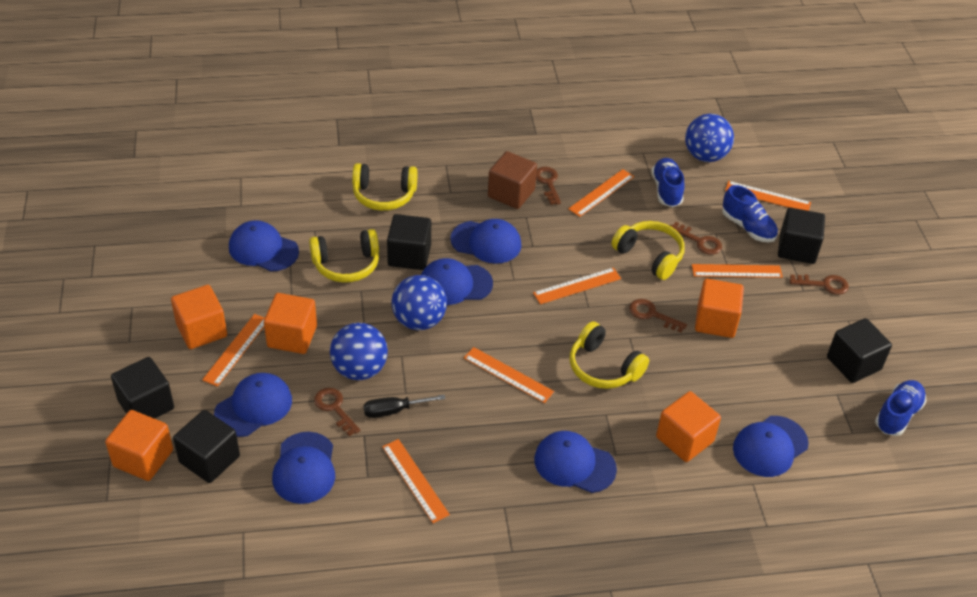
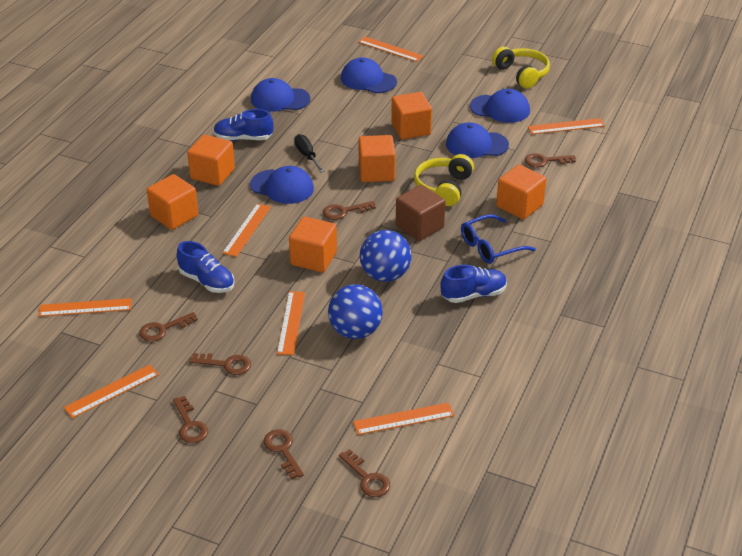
black cube: [111,357,174,419] [173,410,240,483] [387,214,431,270] [778,208,825,264] [827,318,892,383] = 5 -> none = 0
blue ball: [330,323,388,380] [392,275,447,330] [685,114,734,162] = 3 -> [328,284,383,339] [360,230,412,282] = 2
blue cap: [214,373,292,437] [229,220,299,272] [272,432,335,504] [421,258,493,305] [450,219,522,264] [534,431,617,493] [733,416,809,477] = 7 -> [250,166,314,204] [251,78,310,112] [341,57,397,93] [446,122,509,158] [470,89,530,123] = 5
blue glasses: none = 0 -> [461,214,536,264] = 1
brown key: [314,388,360,436] [536,167,561,205] [629,299,687,333] [671,222,722,255] [789,274,849,295] = 5 -> [139,312,198,342] [173,396,208,443] [189,353,251,375] [263,429,304,479] [323,201,376,220] [339,449,390,497] [525,153,576,168] = 7
orange cube: [105,410,173,481] [171,285,227,349] [264,293,317,354] [656,391,721,462] [695,279,744,338] = 5 -> [147,174,198,230] [187,135,235,186] [289,216,337,272] [359,135,396,182] [391,92,432,139] [496,164,546,220] = 6
yellow headphones: [309,229,379,283] [352,163,417,211] [570,321,649,389] [611,221,685,280] = 4 -> [414,154,474,206] [492,47,550,89] = 2

